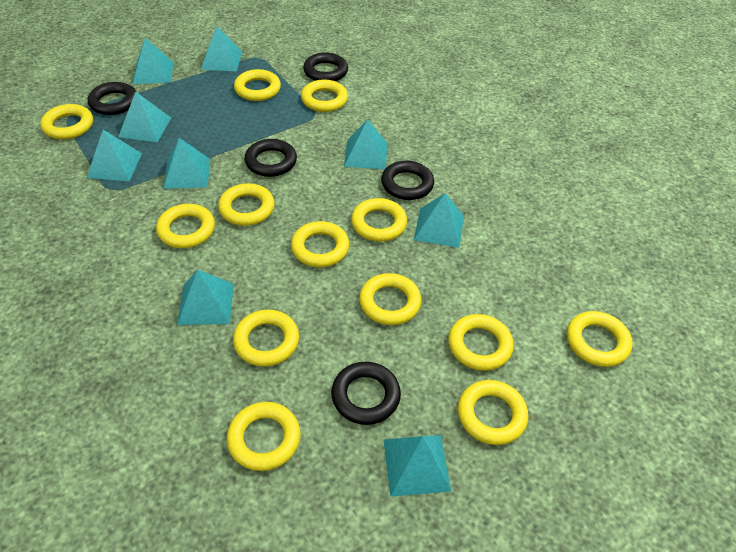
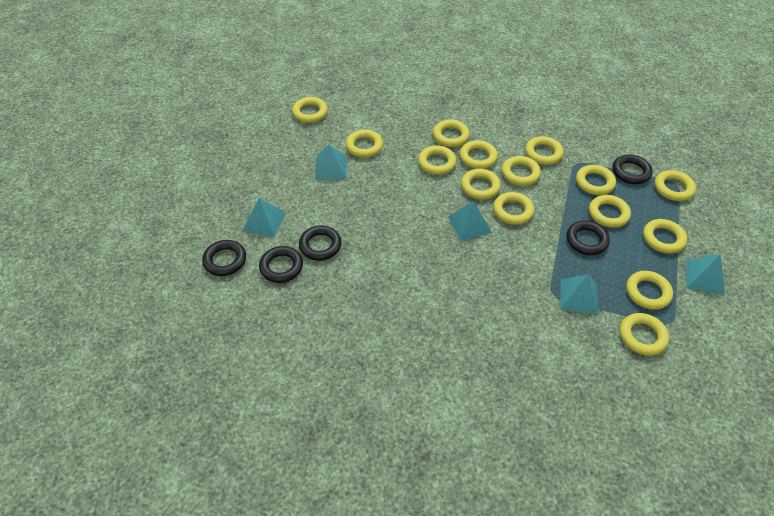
turquoise pyramid: [87,130,142,181] [118,92,171,142] [133,38,174,84] [163,138,210,189] [177,270,234,325] [200,26,242,72] [344,119,387,169] [384,435,451,497] [414,193,464,248] = 9 -> [243,198,286,237] [315,144,347,180] [448,201,492,241] [560,274,598,314] [685,254,725,295] = 5
yellow ring: [40,104,93,139] [156,204,215,248] [218,183,274,226] [227,402,301,471] [233,310,299,367] [234,69,281,101] [291,221,349,267] [301,80,348,112] [351,198,407,242] [359,273,421,325] [448,314,514,371] [458,380,528,445] [567,311,632,367] = 13 -> [292,97,328,123] [346,129,383,158] [418,145,457,175] [433,120,470,147] [460,140,498,169] [461,169,501,199] [493,192,534,225] [502,156,541,186] [525,136,564,165] [576,165,616,195] [589,195,631,228] [620,313,669,356] [626,271,673,310] [643,219,687,254] [655,170,696,201] = 15

